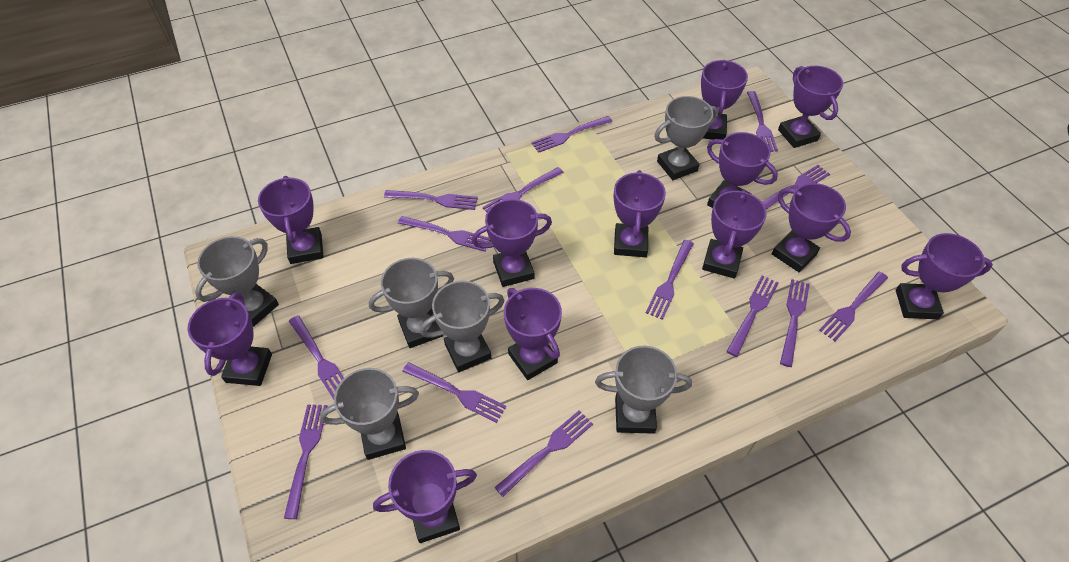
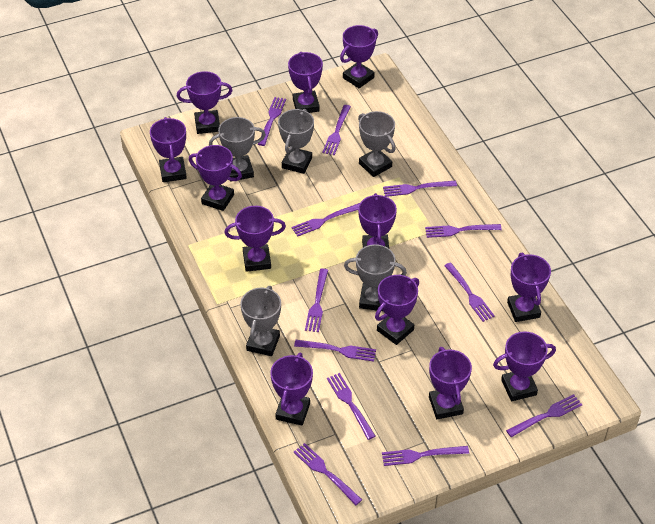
grey trophy: [195,236,279,327] [320,368,419,460] [369,258,454,348] [420,281,505,372] [595,346,692,434] [654,96,718,180] = 6 -> [209,117,266,182] [240,286,281,356] [278,109,314,174] [344,244,407,311] [358,111,396,177] = 5
purple fork: [284,404,327,519] [289,315,344,399] [384,190,478,210] [398,216,491,252] [402,362,506,423] [483,167,564,212] [494,410,593,497] [531,116,612,153] [646,240,694,320] [726,276,778,357] [747,91,778,152] [762,165,830,209] [780,279,810,367] [819,272,888,341] = 14 -> [258,97,286,146] [292,203,360,237] [293,443,362,505] [294,340,376,362] [305,269,328,332] [322,105,351,155] [327,373,376,440] [382,446,469,466] [383,181,457,197] [425,224,502,238] [444,263,495,322] [506,394,582,437] = 12

